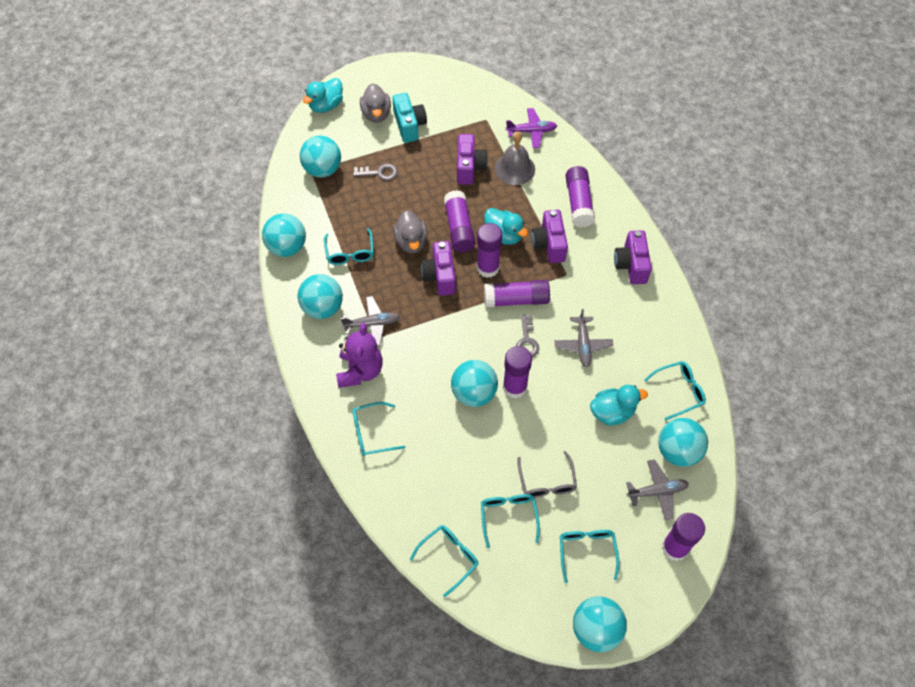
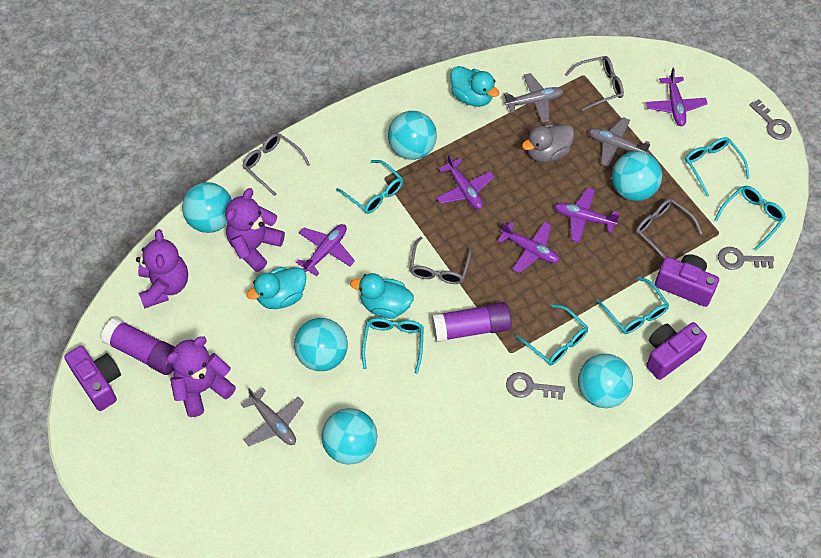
grey bell: [495,132,535,185] = 1 -> none = 0
grey duck: [360,83,391,123] [393,210,428,253] = 2 -> [522,124,575,162] = 1
grey glasses: [518,451,577,498] = 1 -> [243,133,310,196] [410,237,471,284] [565,56,624,111] [636,199,702,259] = 4
grey key: [353,163,398,181] [516,315,539,358] = 2 -> [506,372,565,400] [718,247,774,270] [749,99,792,140] = 3
purple camera: [421,241,456,296] [457,134,488,185] [532,210,568,263] [614,230,652,284] = 4 -> [64,346,121,411] [646,322,707,380] [655,254,719,307] = 3
purple glue stick: [444,190,475,253] [477,223,502,278] [484,280,550,308] [503,346,532,398] [565,166,595,228] [662,513,705,561] = 6 -> [101,318,175,375] [432,302,512,342] = 2
purple plane: [506,108,557,148] = 1 -> [296,224,355,276] [436,154,494,209] [497,222,559,273] [554,188,620,242] [646,68,708,126] = 5
purple teddy bear: [336,323,383,388] = 1 -> [136,229,188,308] [166,336,236,417] [225,188,285,272] = 3
turquoise camera: [392,93,427,143] = 1 -> none = 0

